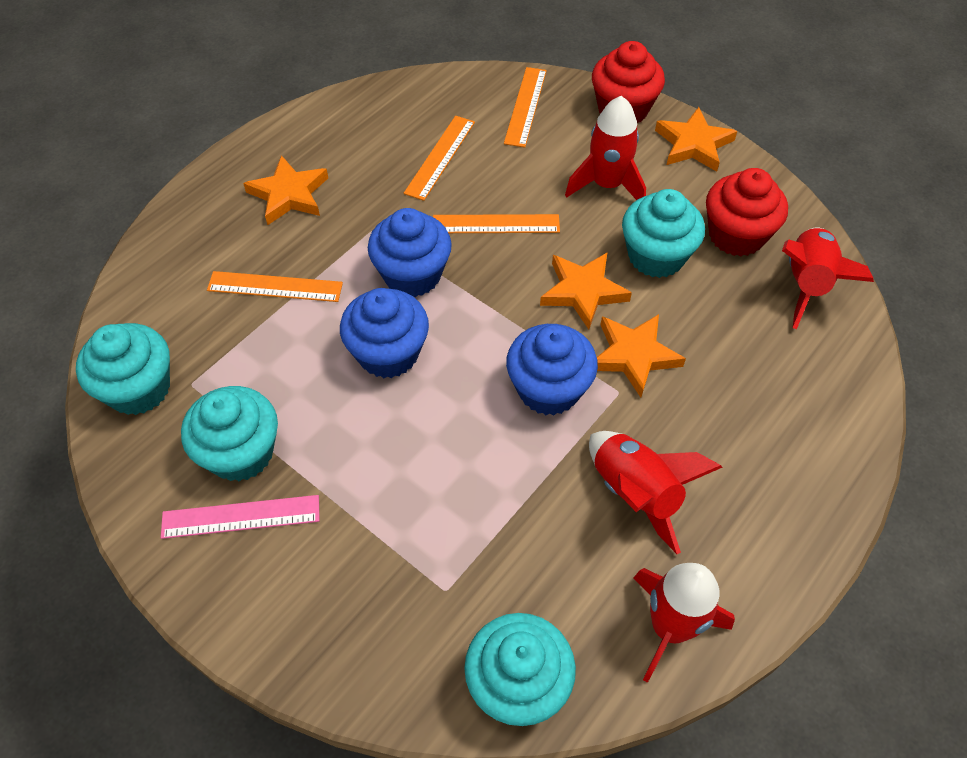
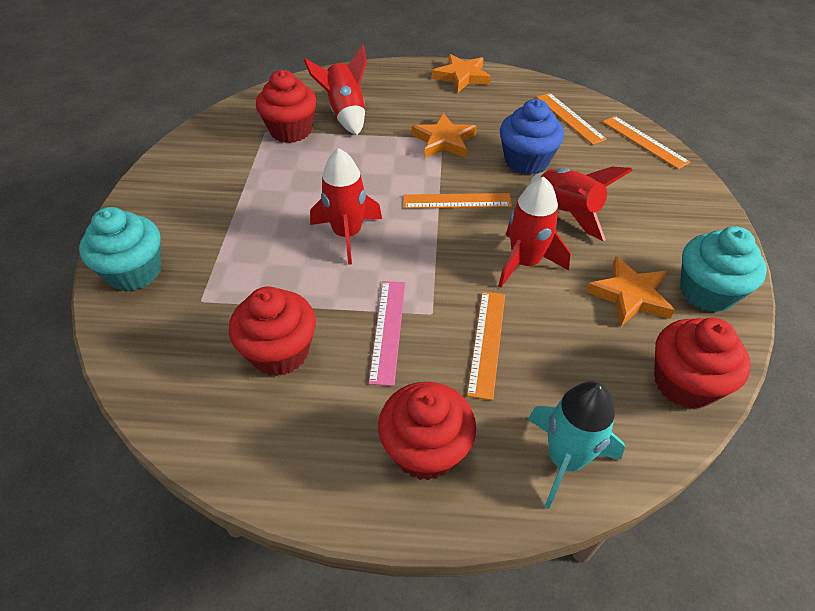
blue cupcake: [340,288,429,378] [368,208,452,297] [506,324,598,415] = 3 -> [500,99,564,175] = 1
orange star: [243,155,328,225] [540,253,632,330] [597,314,686,397] [655,107,737,172] = 4 -> [412,113,477,158] [432,54,491,92] [586,256,675,326] = 3
red cupcake: [592,41,665,123] [706,168,788,256] = 2 -> [229,286,316,376] [256,70,317,143] [378,382,476,480] [654,318,751,409] = 4
turquoise cupcake: [76,323,170,415] [181,386,278,481] [464,613,576,726] [622,189,705,278] = 4 -> [79,207,161,291] [680,227,767,312] = 2
turquoise rocket: none = 0 -> [528,381,625,509] = 1

